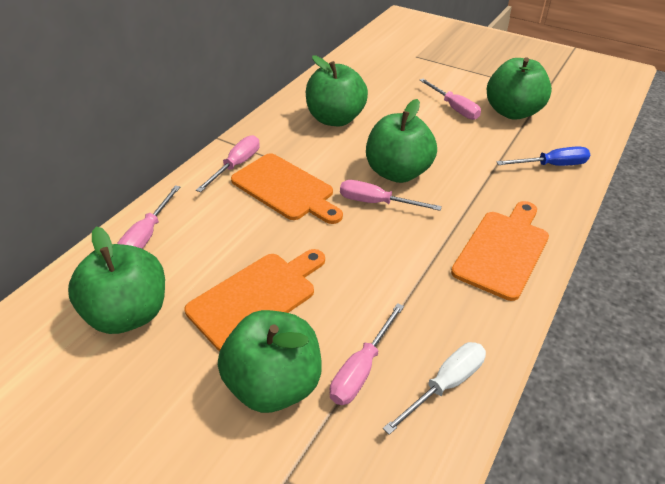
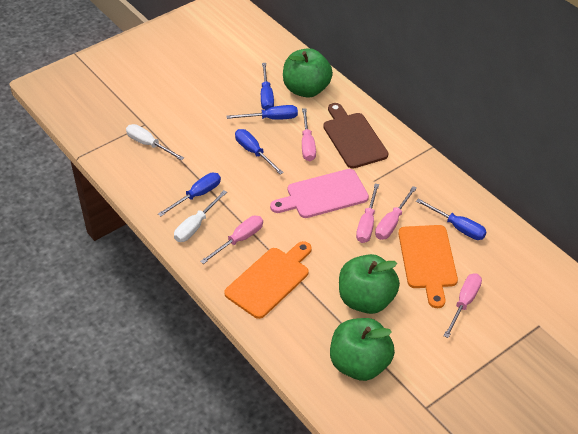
blue screwdriver: [496,146,590,166] = 1 -> [158,173,221,217] [226,105,298,120] [235,129,284,174] [261,63,274,110] [416,198,487,240] = 5
brown cutting board: none = 0 -> [323,103,388,169] = 1
green apple: [68,227,165,334] [218,310,322,413] [306,55,368,126] [366,99,437,183] [487,57,552,120] = 5 -> [283,48,333,98] [330,318,395,381] [339,254,400,314] = 3
orange cutting board: [185,249,325,351] [231,153,343,224] [451,201,549,301] = 3 -> [224,241,312,319] [399,225,458,308] = 2
pink cutting board: none = 0 -> [270,169,369,218] = 1
white screwdriver: [383,342,486,435] = 1 -> [126,124,184,160] [174,190,227,242] = 2

